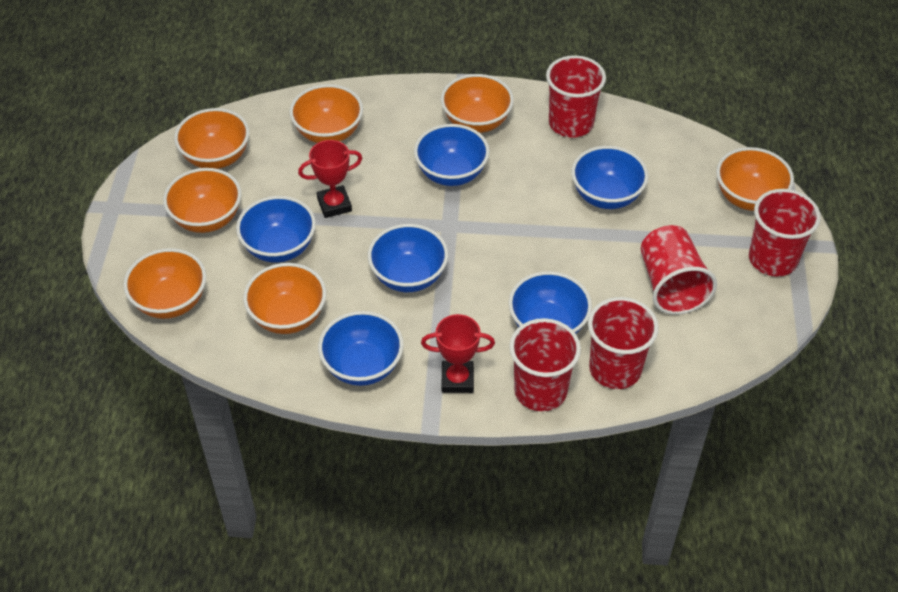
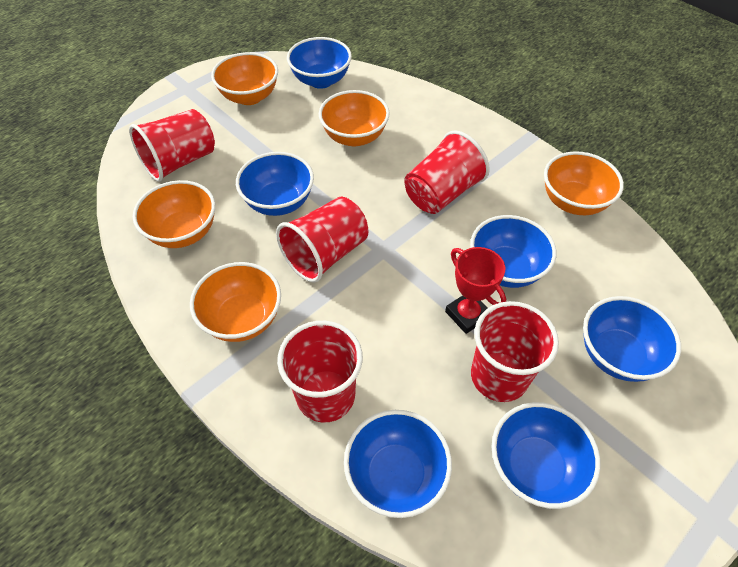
orange bowl: [123,248,206,319] [163,168,241,233] [174,108,249,169] [243,263,326,334] [290,84,363,143] [441,74,514,133] [716,147,794,211] = 7 -> [133,180,215,248] [190,262,281,342] [211,52,278,105] [319,90,390,147] [544,151,624,215] = 5
red trophy: [298,140,362,218] [421,314,495,393] = 2 -> [445,247,506,334] = 1

